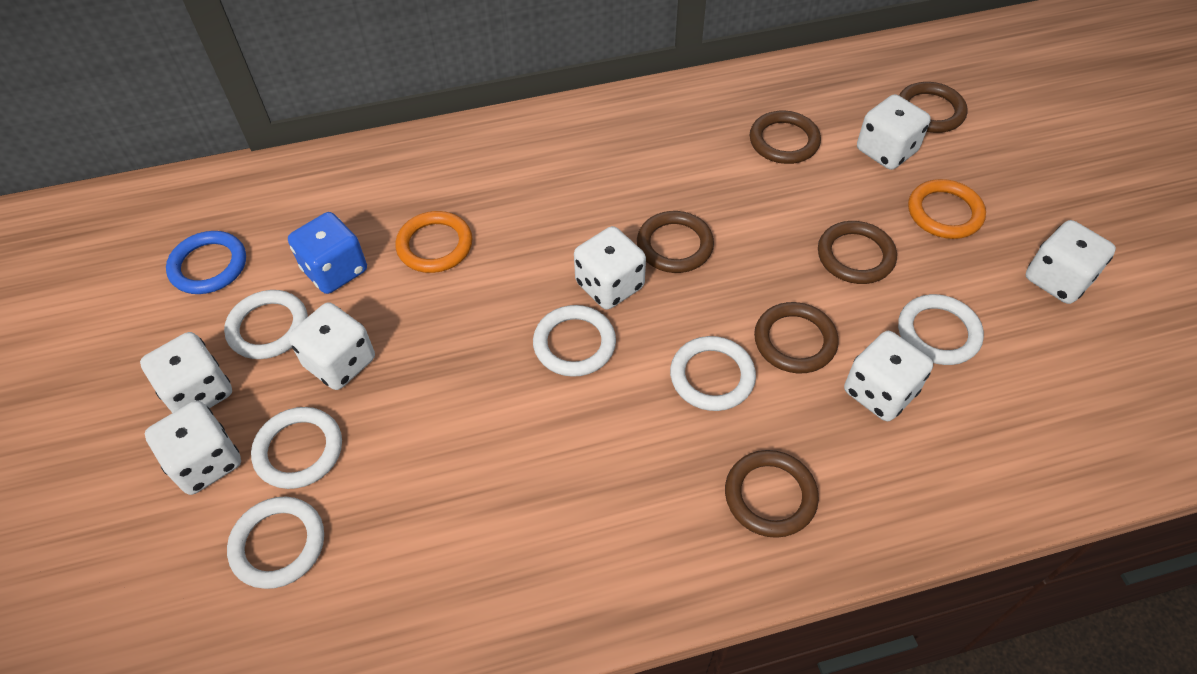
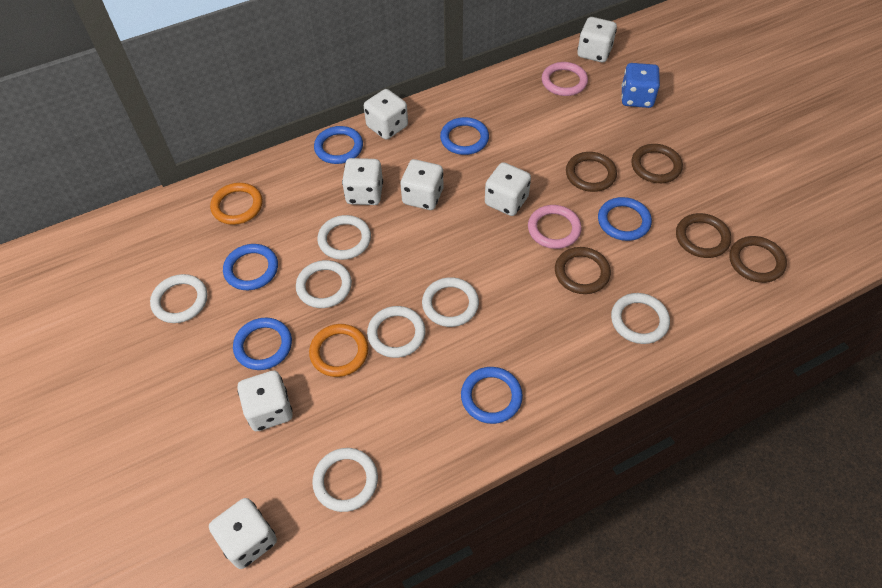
blue ring: [166,231,246,294] = 1 -> [223,244,278,290] [233,318,292,370] [314,126,363,164] [440,117,489,155] [461,367,523,424] [598,197,652,241] = 6
brown ring: [637,211,714,273] [725,450,819,538] [750,110,821,164] [754,302,839,373] [818,221,897,284] [899,82,968,133] = 6 -> [555,247,611,294] [566,152,617,192] [631,144,683,183] [676,213,731,258] [729,236,787,283] = 5
pink ring: none = 0 -> [528,205,582,249] [542,62,588,96] = 2
white ring: [224,290,308,359] [227,497,324,589] [251,407,342,489] [533,305,616,377] [670,336,756,411] [898,294,984,365] = 6 -> [150,274,208,323] [296,260,352,308] [312,448,378,512] [317,215,371,260] [367,306,425,358] [422,277,479,327] [611,293,670,344] = 7

